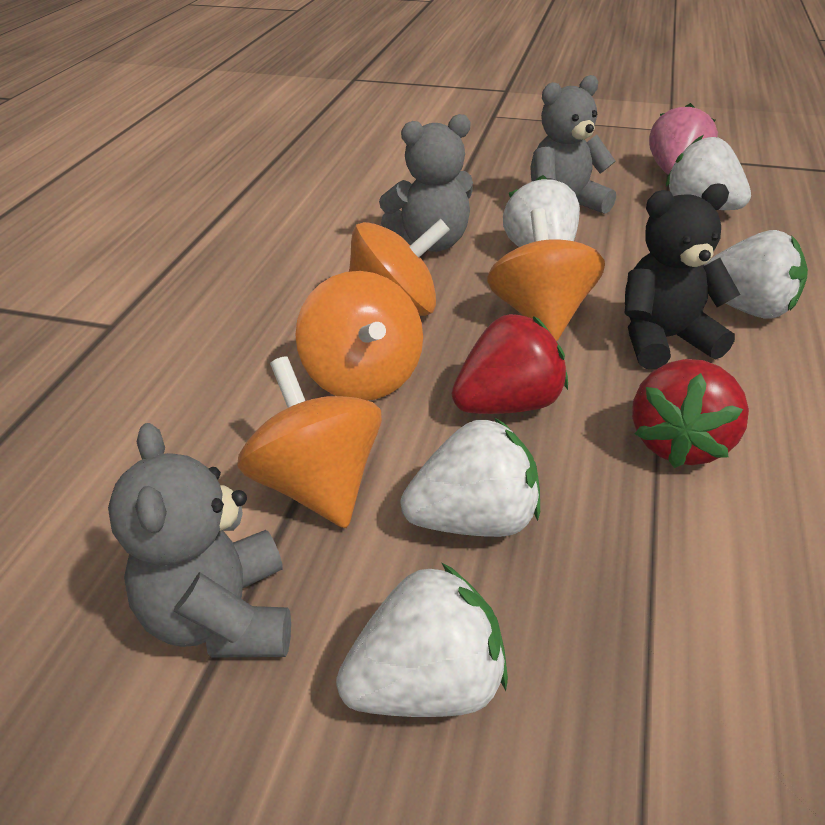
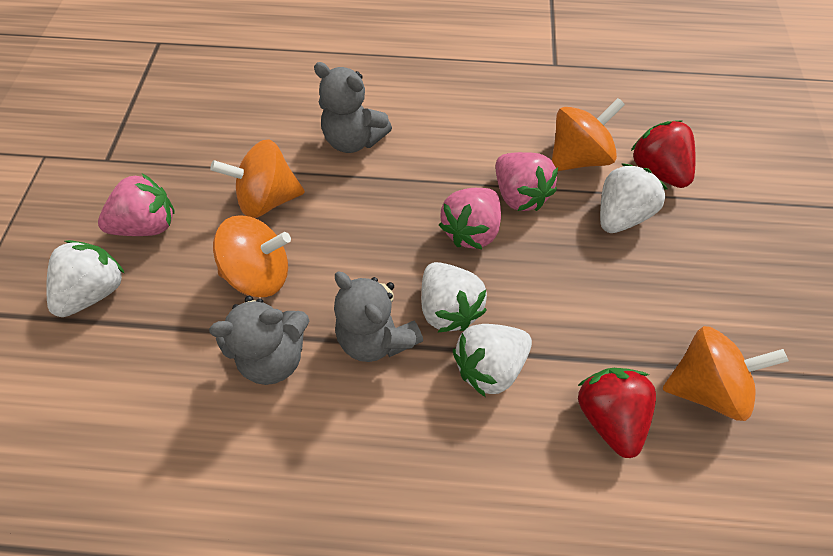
black teddy bear: [625,183,740,369] = 1 -> none = 0
pink strawberry: [649,103,718,175] = 1 -> [98,173,175,236] [439,188,501,249] [495,152,558,211] = 3
white strawberry: [336,563,508,717] [400,417,540,537] [503,175,580,247] [666,135,751,210] [704,230,808,319] = 5 -> [46,240,124,317] [421,262,487,333] [453,324,532,397] [600,163,667,233] = 4

